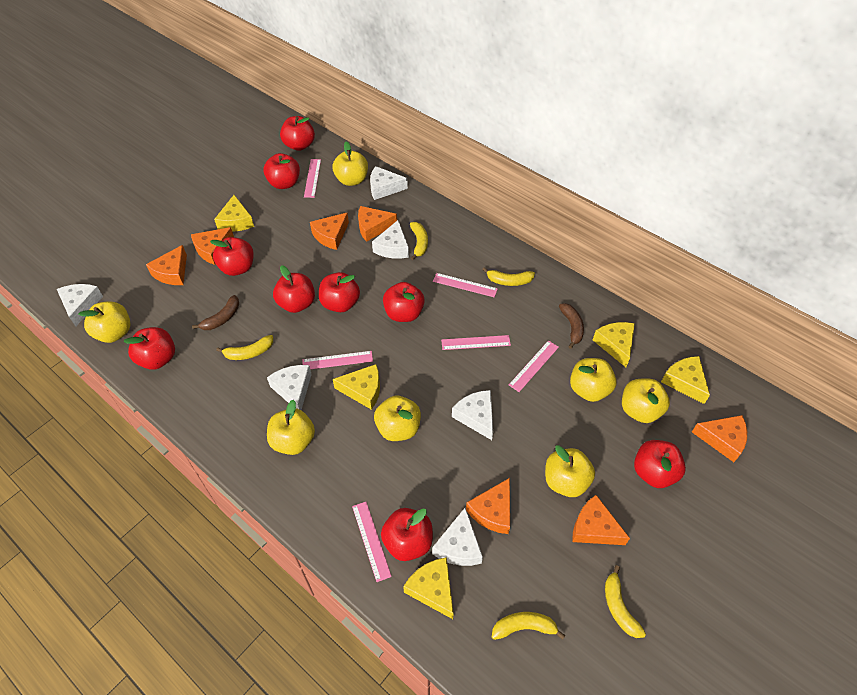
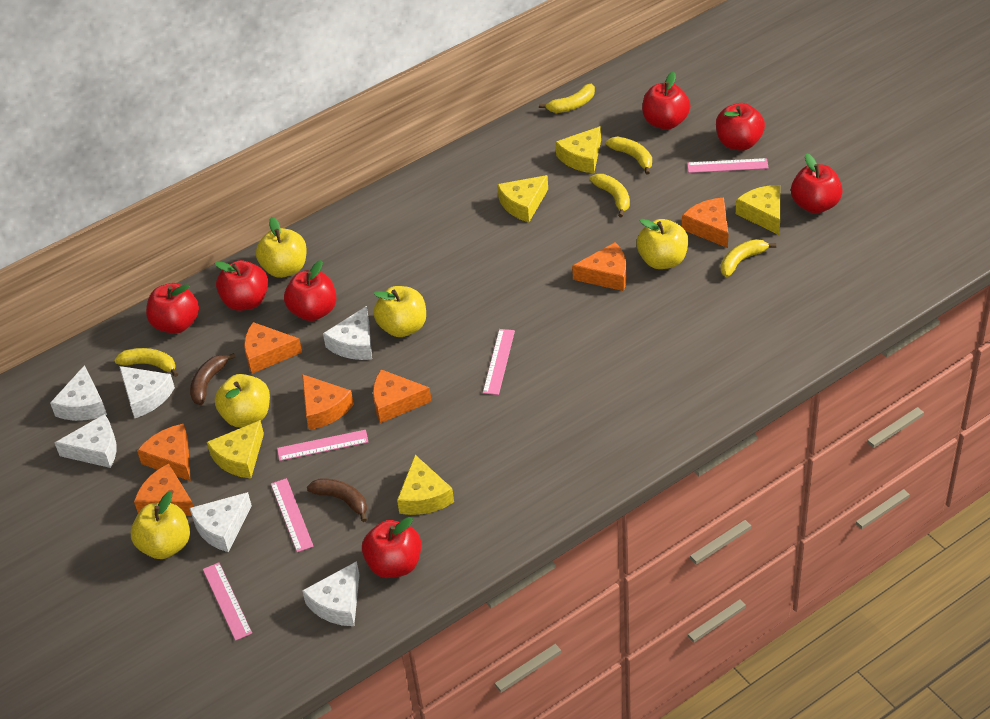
pink ruler: [302,351,373,369] [304,159,321,198] [352,502,392,582] [433,273,498,297] [441,335,511,350] [509,340,559,392] = 6 -> [203,562,252,641] [271,478,314,552] [277,430,368,461] [483,329,515,395] [687,158,768,173] = 5
red apple: [124,327,175,370] [210,237,254,276] [263,153,300,189] [273,265,315,313] [280,116,315,151] [319,272,360,312] [381,508,433,561] [383,282,425,322] [634,440,686,488] = 9 -> [146,283,199,334] [215,260,268,311] [284,260,337,321] [362,517,421,578] [642,71,690,130] [716,103,765,151] [791,153,843,213] = 7
yellow apple: [78,301,131,343] [267,400,315,455] [332,141,368,186] [374,396,421,441] [545,445,595,497] [570,358,617,402] [622,378,670,423] = 7 -> [131,492,190,559] [215,374,270,427] [256,217,307,278] [373,286,426,337] [636,219,688,269] = 5

